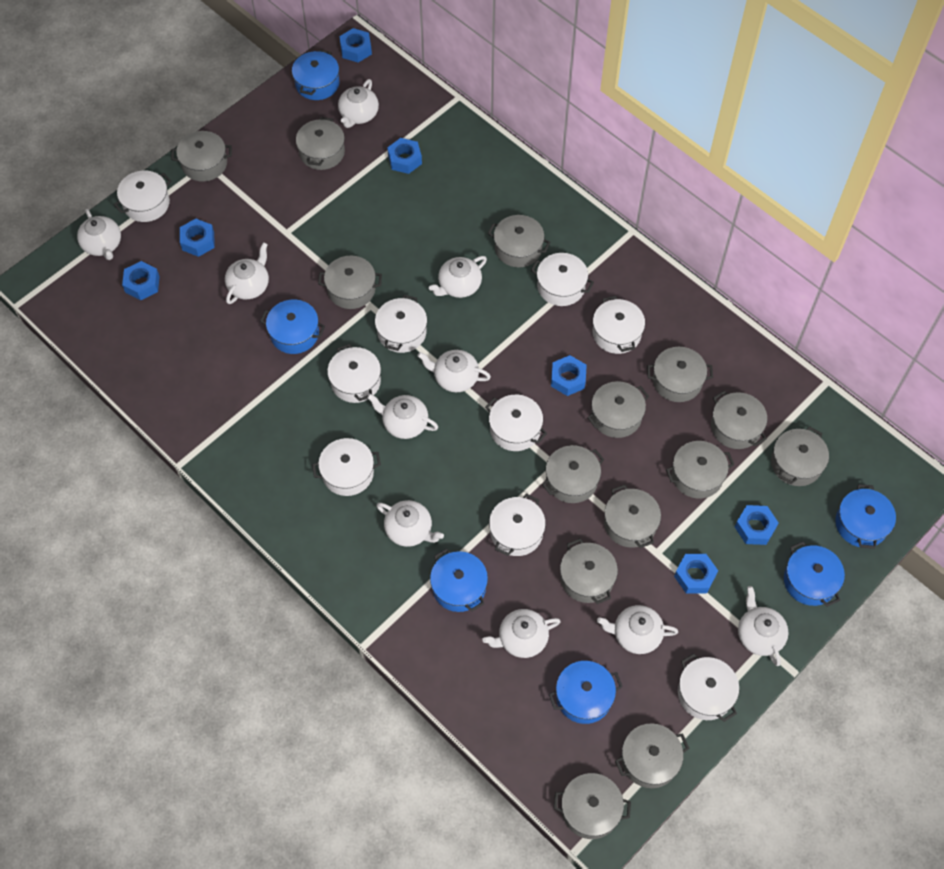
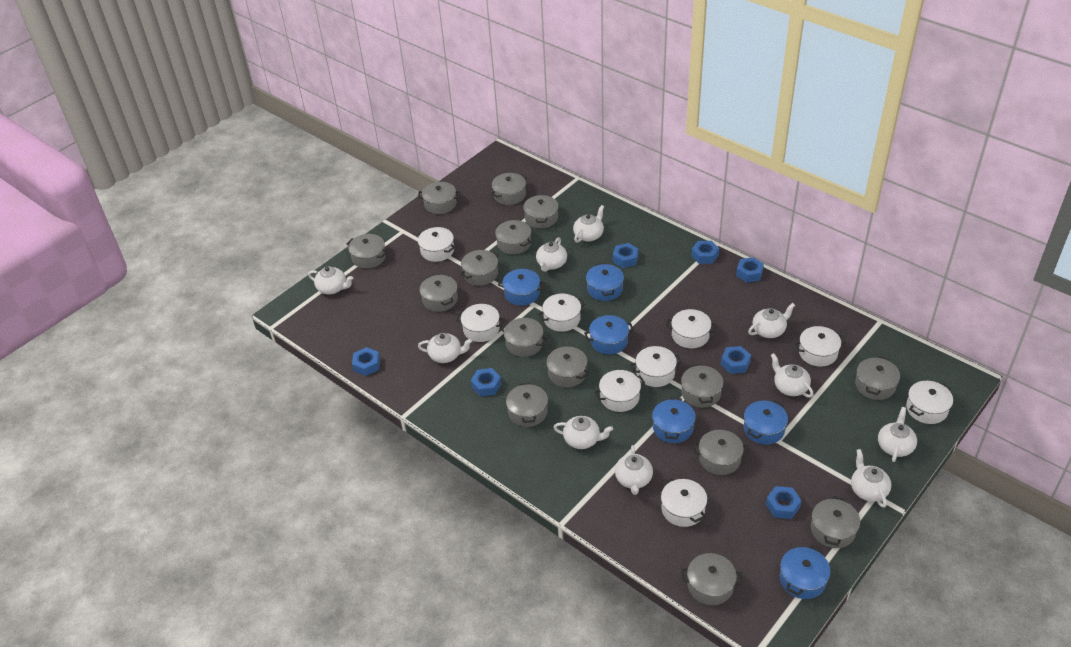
grey pot: [171,131,232,181] [296,117,345,170] [318,256,382,309] [488,215,550,267] [542,445,604,503] [554,773,631,839] [560,538,618,604] [587,381,649,438] [604,484,661,548] [615,723,689,788] [647,347,713,402] [666,441,734,498] [711,391,767,449] [771,426,829,486] = 14 -> [347,234,388,269] [418,182,460,214] [419,275,458,312] [460,250,499,286] [491,173,527,205] [495,220,531,254] [501,318,547,357] [506,382,548,427] [523,194,558,228] [545,347,589,387] [681,364,723,408] [681,553,742,605] [694,430,749,475] [811,496,860,548] [855,356,900,400] = 15

